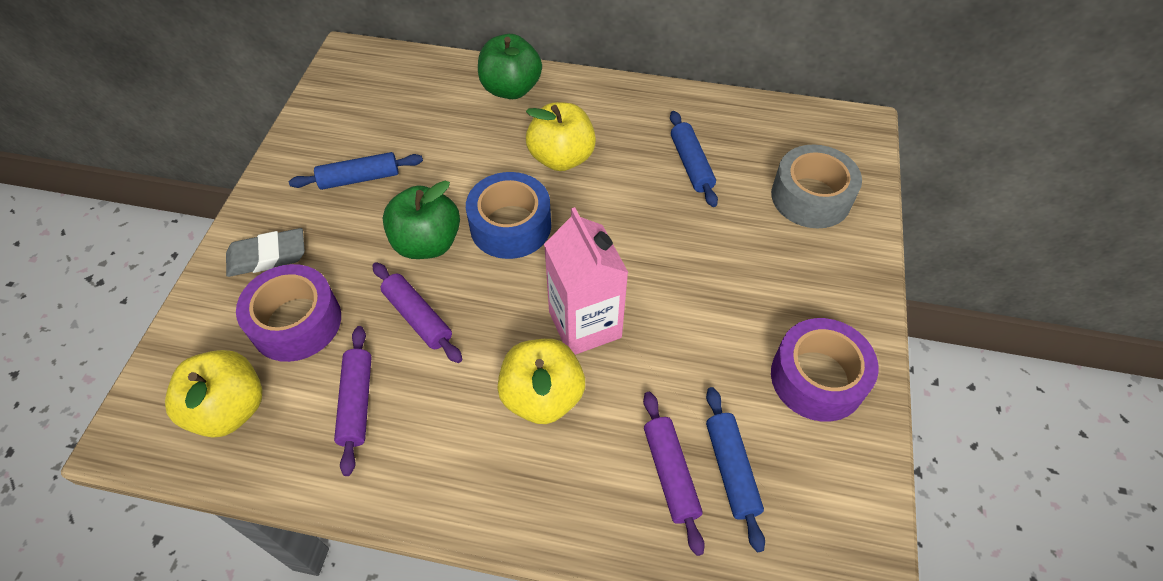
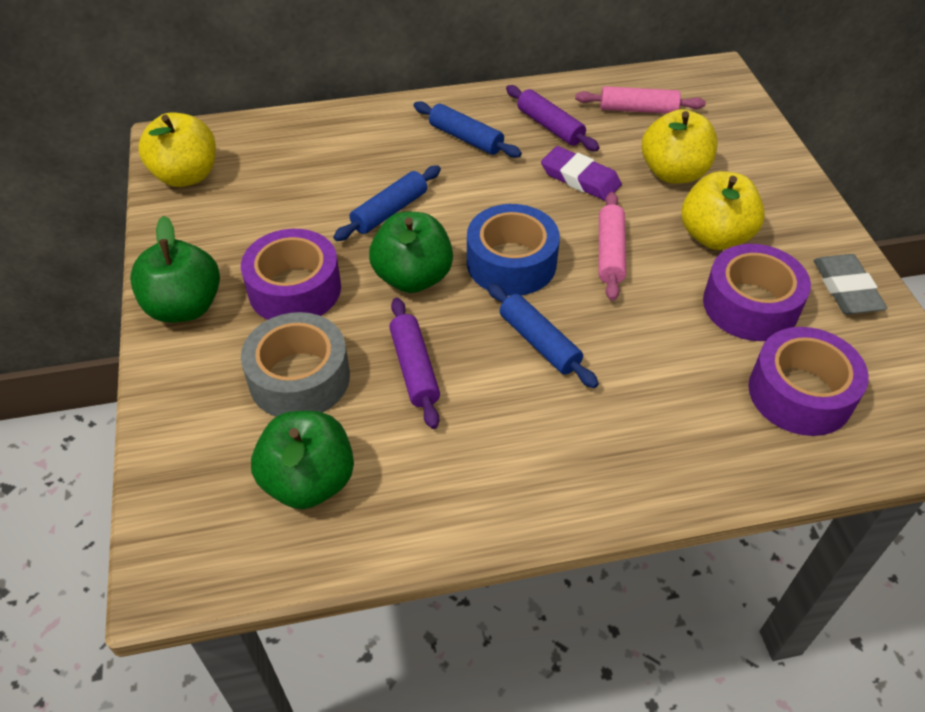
green apple: [383,181,460,259] [478,34,542,99] = 2 -> [130,216,220,323] [251,411,354,509] [369,212,453,293] = 3
pink carton: [544,207,629,355] = 1 -> none = 0
pink rolling pin: none = 0 -> [575,86,706,114] [599,192,626,301] = 2
purple eraser: none = 0 -> [541,146,622,201] = 1
purple rolling pin: [334,326,372,476] [372,262,462,363] [643,392,705,556] = 3 -> [389,298,440,429] [506,85,600,151] = 2
purple tape: [236,264,341,362] [771,318,879,422] = 2 -> [241,229,341,320] [703,244,811,341] [748,327,869,436] = 3

